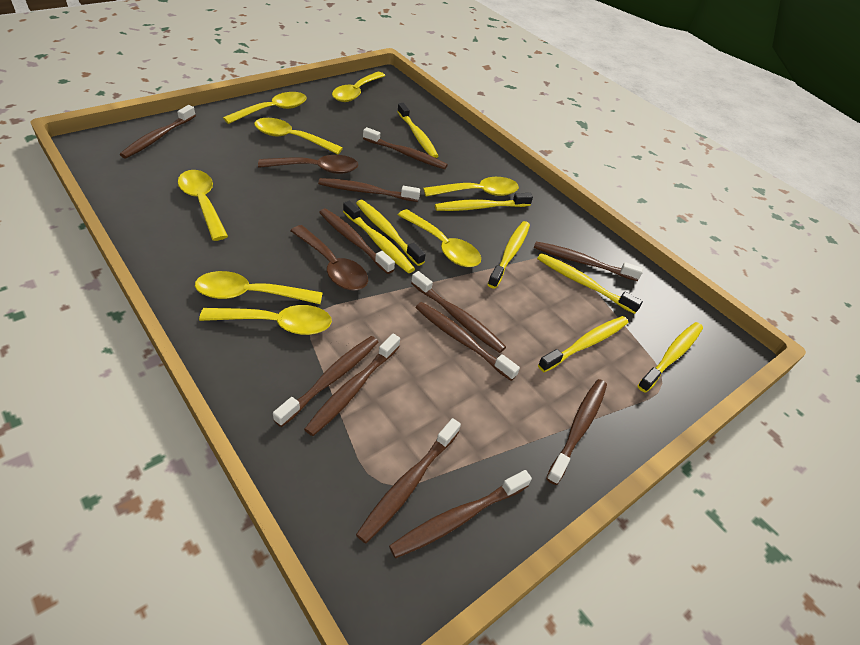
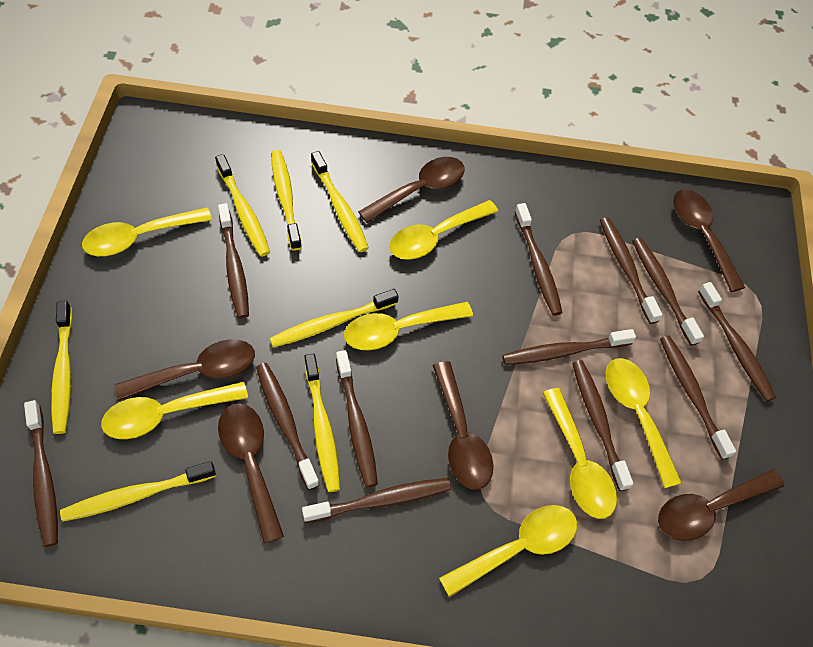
brown spoon: [258,155,358,174] [290,225,368,290] = 2 -> [114,339,255,401] [218,403,284,544] [358,157,465,223] [432,361,493,490] [658,469,784,541] [673,189,745,292] = 6
yellow spoon: [178,170,228,241] [195,271,323,304] [199,305,332,335] [223,92,307,124] [254,118,343,154] [332,72,386,102] [398,209,481,267] [423,177,519,196] = 8 -> [82,207,212,256] [101,382,248,439] [344,302,473,350] [389,200,498,260] [439,505,577,597] [543,388,617,519] [606,358,682,488] = 7
yellow toothbrush: [343,201,415,273] [356,200,426,266] [397,103,438,158] [435,193,533,211] [488,221,530,289] [537,253,643,314] [538,316,628,372] [638,322,703,393] = 8 -> [51,300,72,434] [60,461,216,522] [215,154,270,257] [270,289,399,348] [271,150,302,251] [304,354,340,492] [311,151,369,252] = 7

